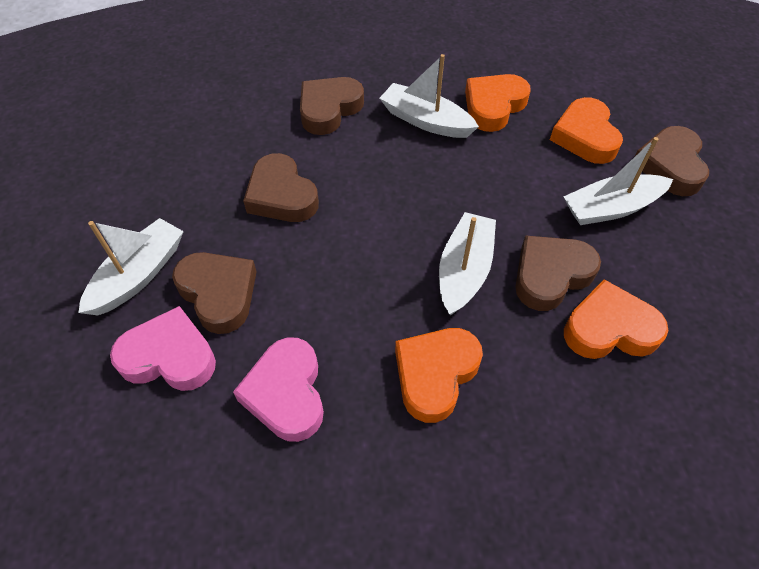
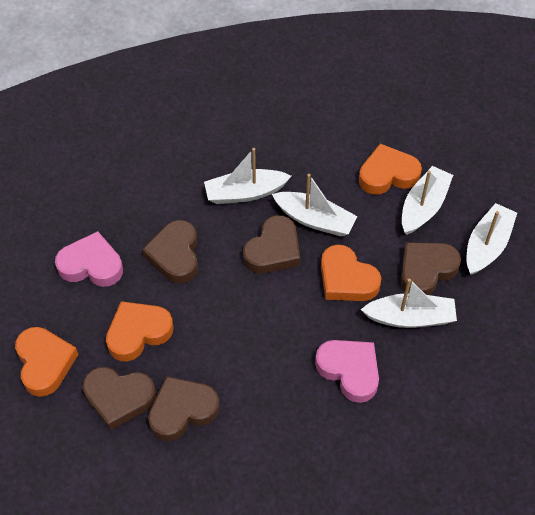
white boat: [78,218,184,315] [380,54,479,138] [439,212,496,316] [563,137,673,225] = 4 -> [204,148,291,204] [272,174,358,236] [361,279,457,328] [402,166,453,235] [466,203,517,275] = 5

